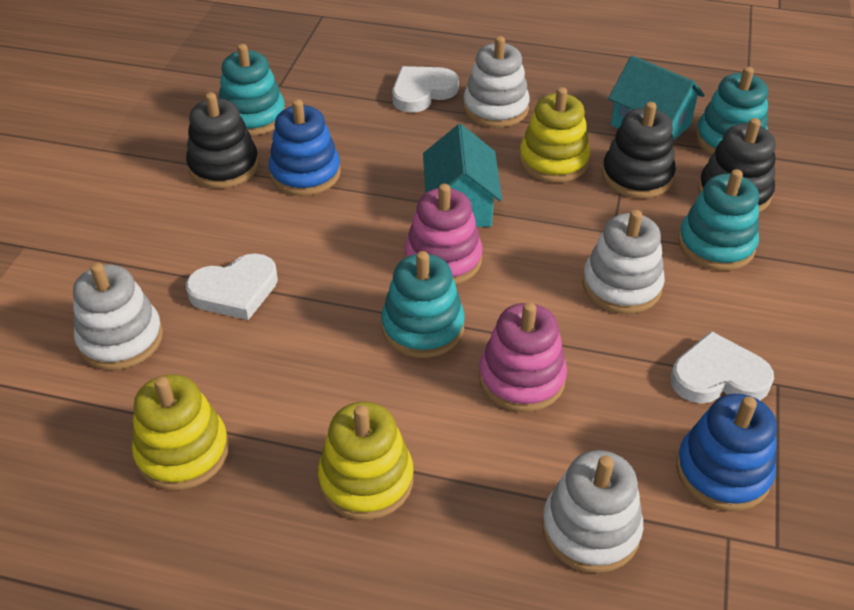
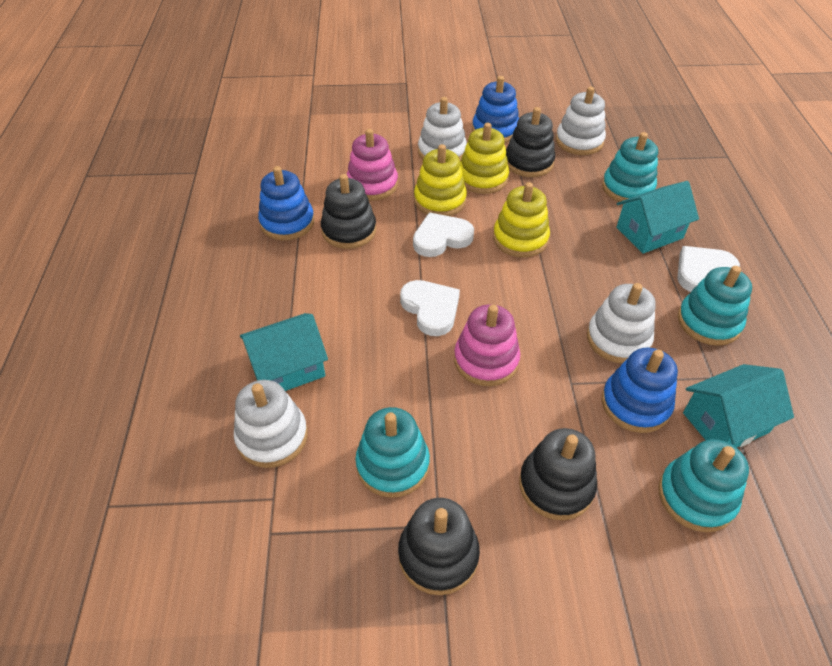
black stacking toy: [186,92,259,188] [602,102,676,198] [698,118,776,212] = 3 -> [321,174,376,249] [398,498,480,595] [506,107,555,177] [519,428,597,520] = 4
blue stacking toy: [269,99,341,196] [676,394,777,511] = 2 -> [258,166,314,240] [472,76,519,143] [602,347,678,433] = 3
turquoise house: [423,124,502,227] [608,56,704,140] = 2 -> [240,313,328,391] [616,181,699,254] [683,364,794,448] = 3

